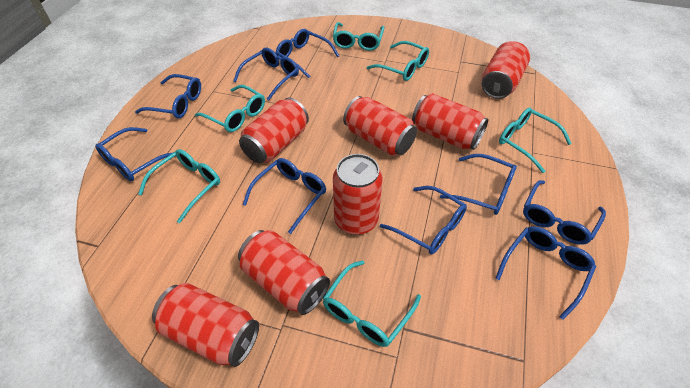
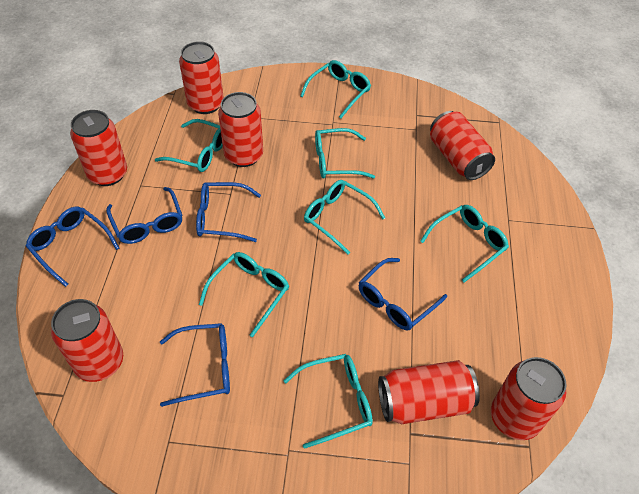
blue glasses: [95,127,172,181] [135,74,201,118] [233,48,299,101] [243,158,327,234] [276,29,339,78] [380,186,467,254] [440,154,517,215] [495,226,596,320] [523,180,606,245] = 9 -> [26,207,119,287] [106,187,183,244] [160,323,230,407] [196,182,261,242] [359,258,447,331] = 5
turquoise glasses: [138,149,220,223] [195,85,265,132] [323,260,421,347] [333,22,384,51] [367,41,429,81] [499,108,572,173] = 6 -> [155,119,223,172] [199,252,289,337] [283,354,373,449] [300,60,371,118] [304,180,385,255] [315,128,375,179] [420,205,509,282] = 7

